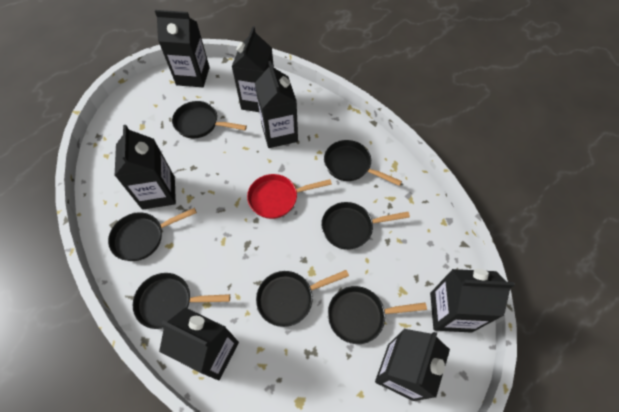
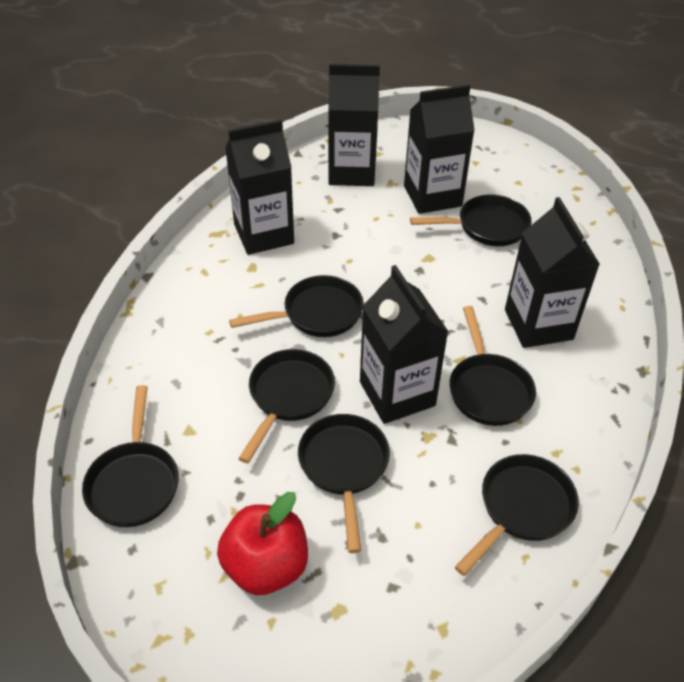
black carton: [115,125,176,210] [155,10,210,87] [159,307,239,380] [231,26,274,112] [255,61,298,148] [375,329,450,401] [430,269,515,333] = 7 -> [225,120,294,255] [328,64,380,186] [360,265,449,424] [404,85,475,214] [505,197,600,348] = 5
red apple: none = 0 -> [217,492,308,595] = 1
red pan: [247,174,332,219] = 1 -> none = 0

